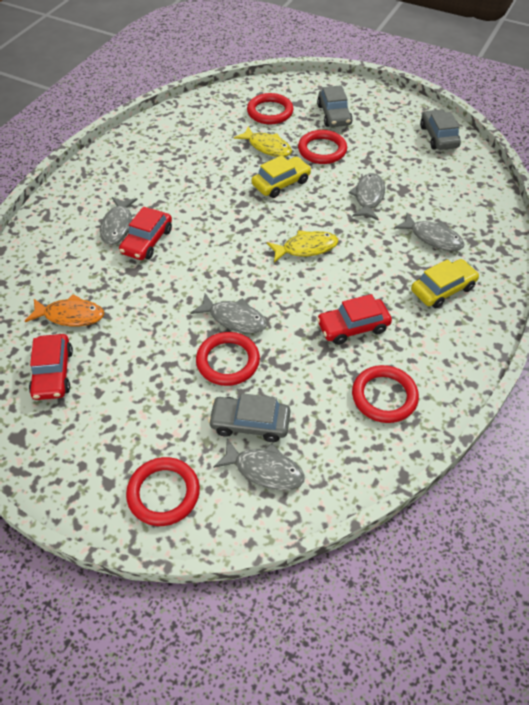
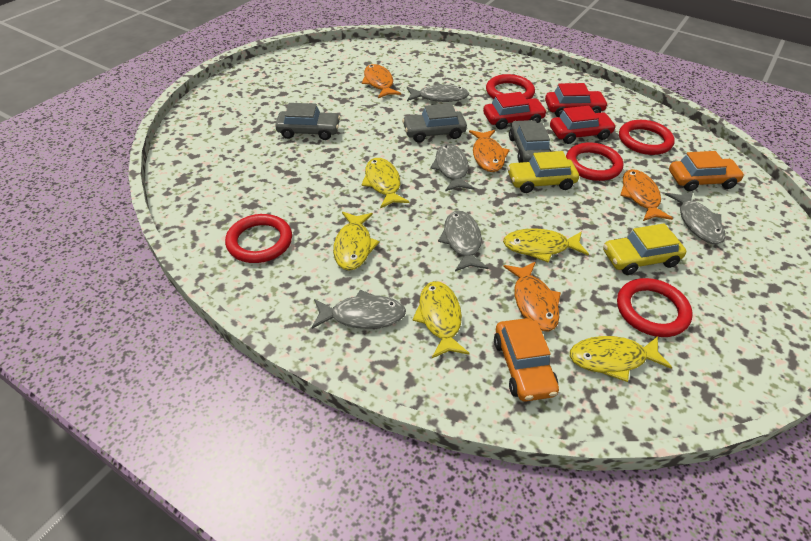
orange car: none = 0 -> [494,318,559,402] [669,151,745,191] = 2
orange fish: [25,294,104,327] = 1 -> [362,64,401,98] [469,130,510,172] [503,262,561,331] [620,169,673,221] = 4
yellow fish: [234,126,292,157] [267,230,338,263] = 2 -> [333,212,380,271] [361,158,410,208] [412,281,470,358] [503,228,589,263] [570,336,672,382] = 5

